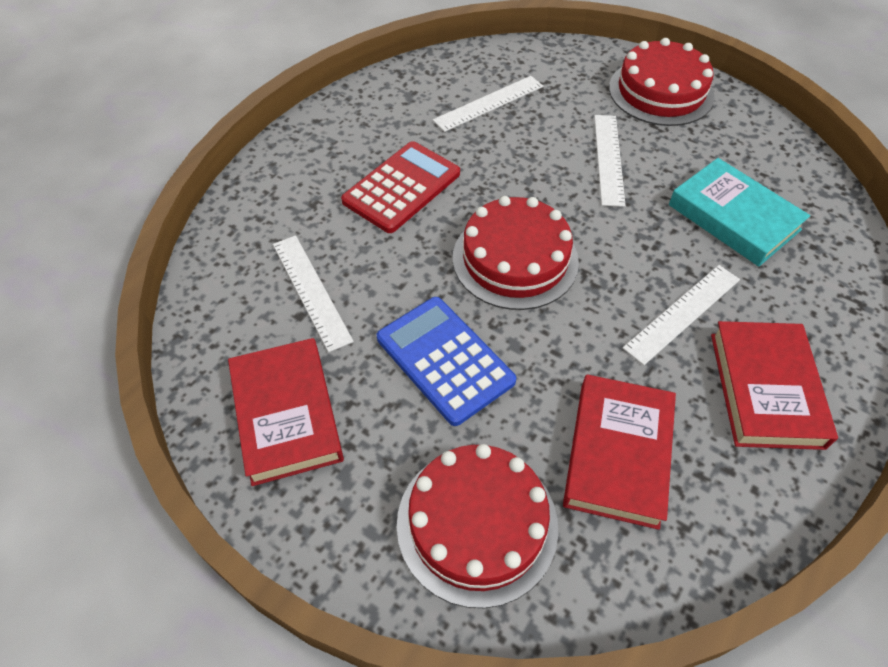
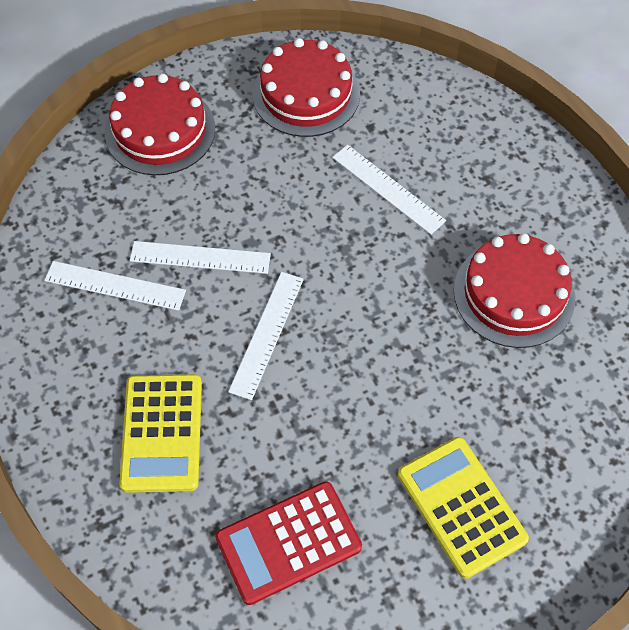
blue calculator: [377,297,516,426] = 1 -> none = 0
red book: [228,338,344,486] [563,374,676,530] [711,321,838,450] = 3 -> none = 0
turquoise book: [669,158,810,266] = 1 -> none = 0
yellow calculator: none = 0 -> [119,374,202,493] [398,437,529,579] = 2

